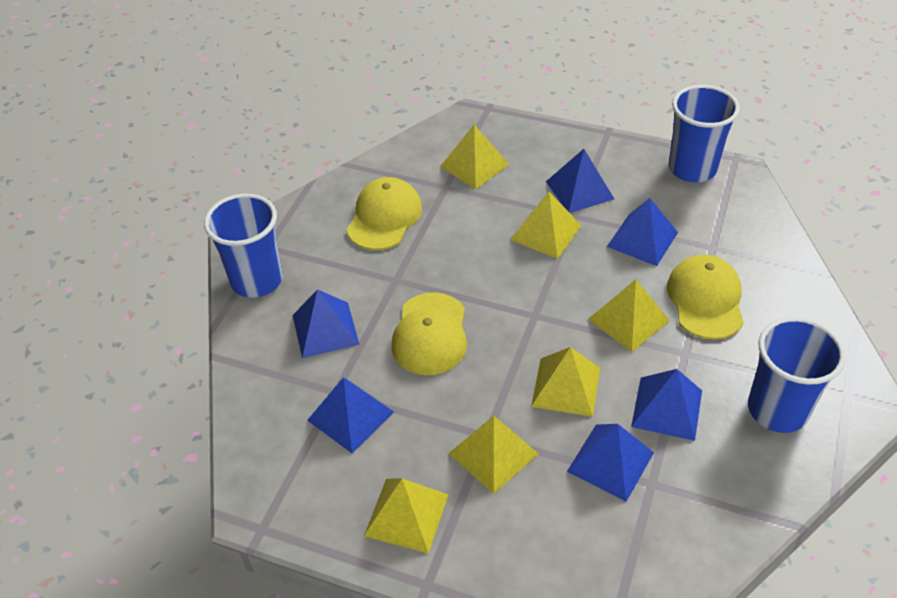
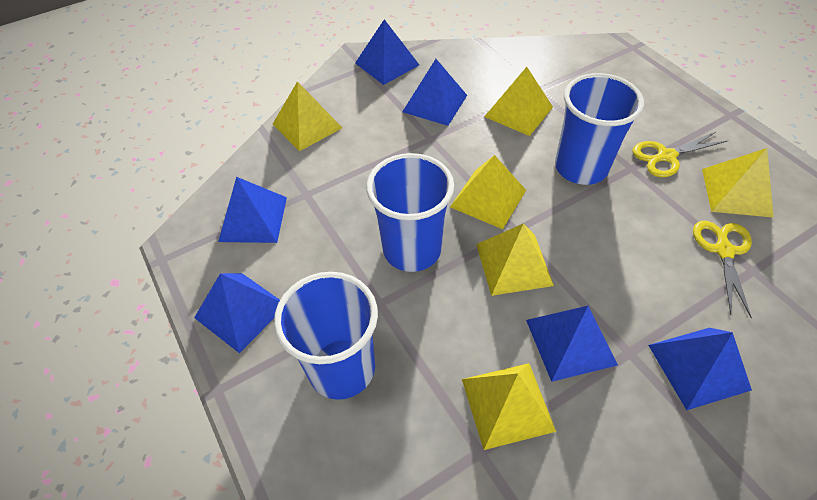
yellow cap: [346,177,422,250] [392,292,467,375] [667,255,744,339] = 3 -> none = 0
yellow scissors: none = 0 -> [632,131,727,177] [693,221,752,318] = 2

